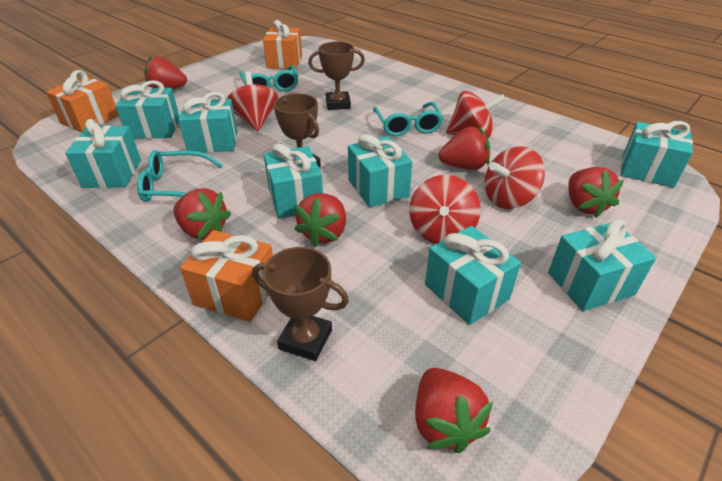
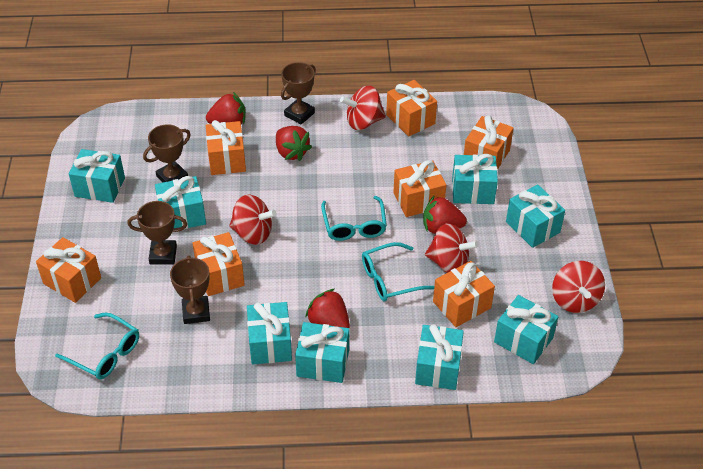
brown trophy: [252,247,349,361] [274,93,321,167] [308,42,365,110] = 3 -> [127,201,187,264] [143,124,191,183] [170,256,210,324] [281,62,315,125] = 4
orange gift: [46,70,119,132] [180,230,273,322] [263,20,302,69] = 3 -> [36,237,101,303] [193,232,245,296] [206,120,246,175] [386,80,437,137] [393,160,446,217] [433,261,495,327] [464,115,514,170] = 7
red strawberry: [144,56,187,89] [173,188,231,240] [294,193,346,247] [415,368,493,453] [439,127,490,170] [569,167,624,218] = 6 -> [206,92,246,124] [276,126,312,161] [305,289,350,329] [423,196,467,234] = 4

